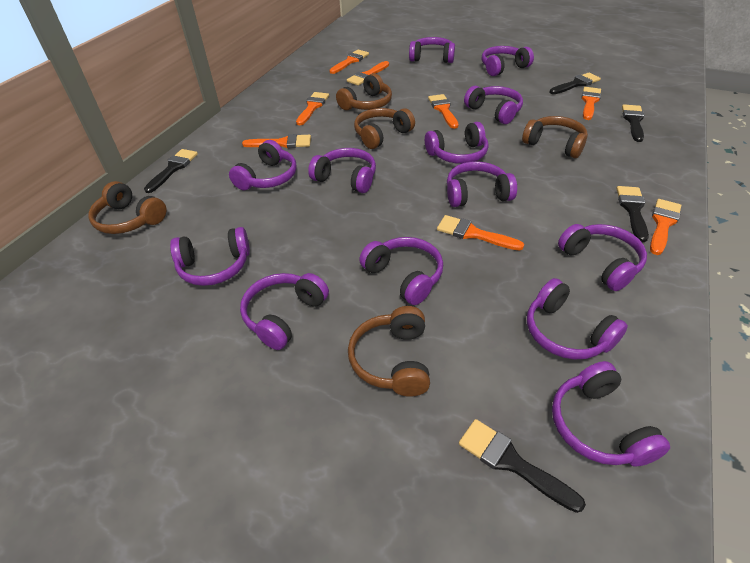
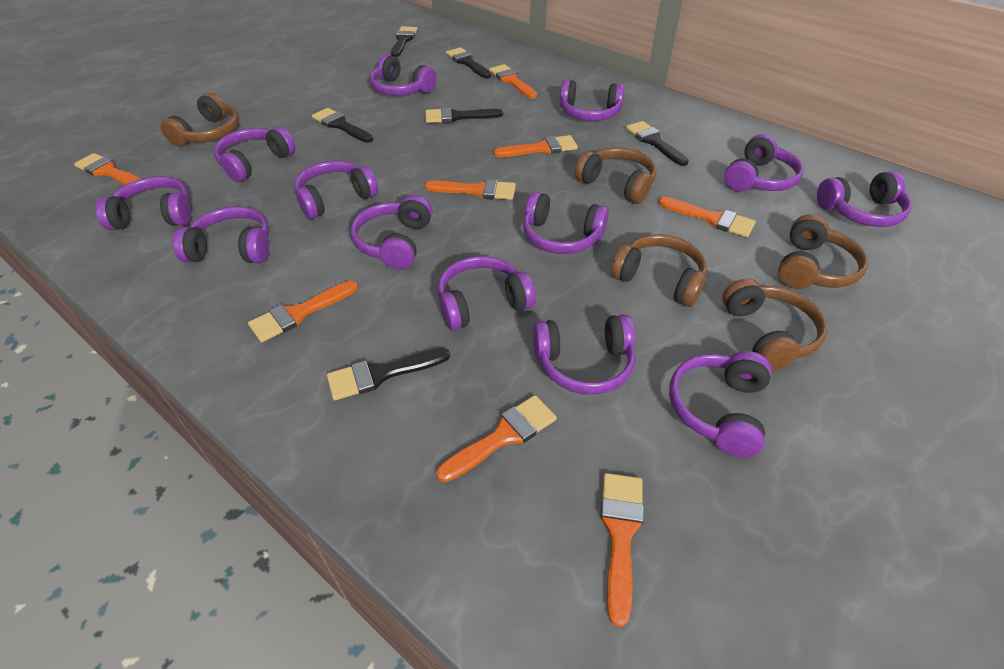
black brush: [144,149,198,193] [459,419,586,513] [550,72,601,94] [616,186,649,242] [622,104,644,142] = 5 -> [312,108,373,143] [327,348,450,400] [391,26,418,57] [425,107,503,123] [446,47,491,78] [626,121,689,166] = 6

